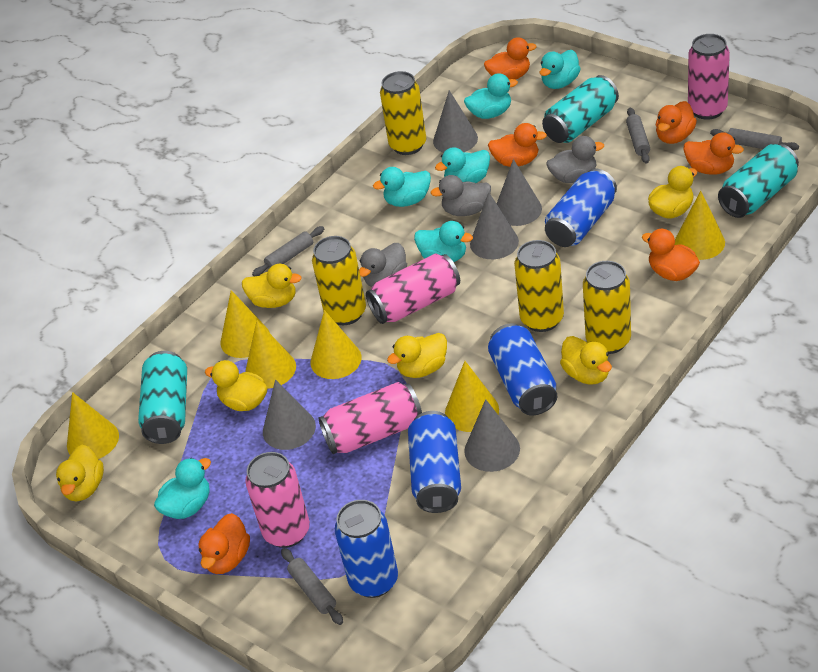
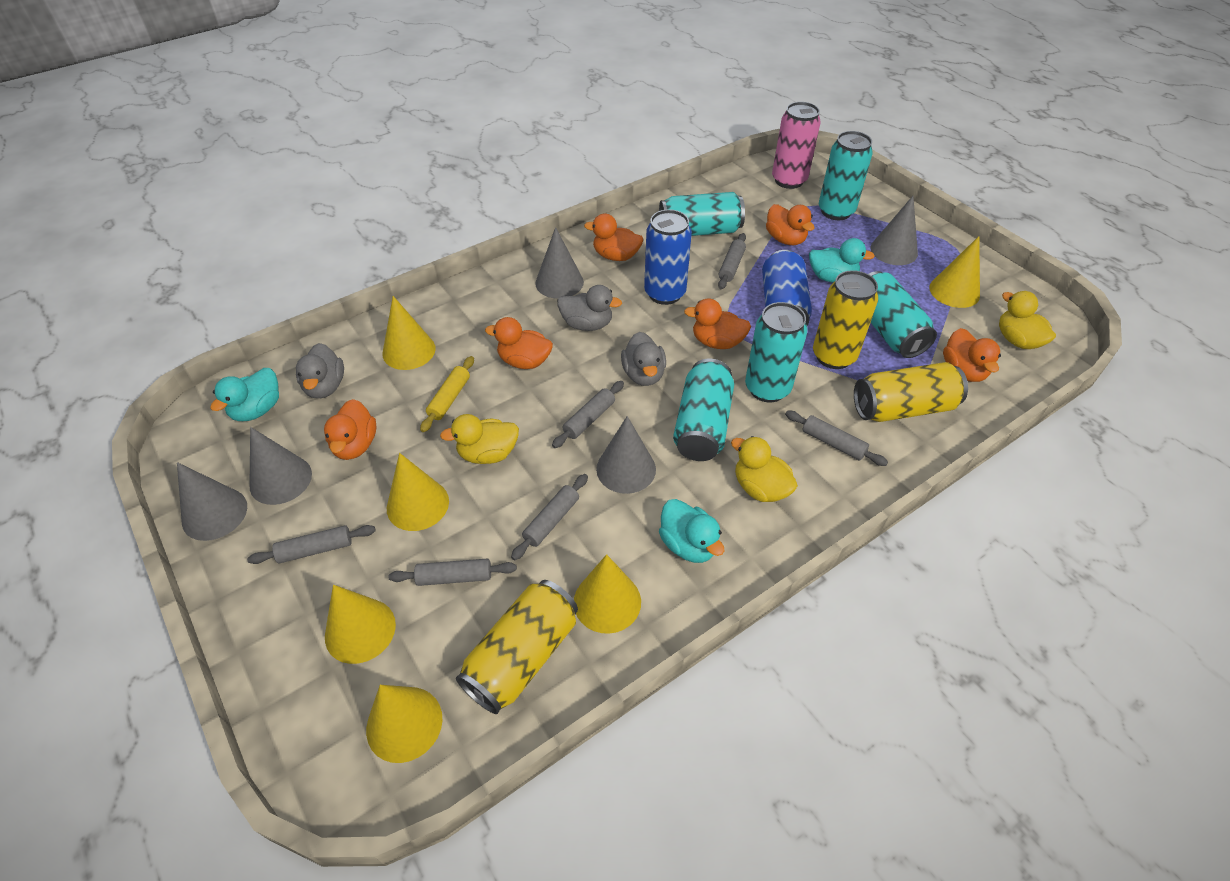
blue can: [335,500,398,598] [408,411,461,513] [488,323,557,415] [545,168,617,247] = 4 -> [644,209,692,305] [762,250,812,326] = 2
grey rolling pin: [252,226,324,276] [281,548,343,625] [626,107,650,163] [710,128,799,151] = 4 -> [247,525,376,564] [388,558,517,586] [511,474,588,560] [552,381,624,448] [718,233,746,289] [785,411,888,466] = 6
pink can: [245,452,310,548] [318,382,422,454] [366,254,460,324] [688,34,730,120] = 4 -> [772,102,821,189] = 1
turquoise can: [138,351,187,444] [542,75,619,143] [718,144,799,218] = 3 -> [659,192,745,236] [673,359,734,461] [745,302,807,403] [819,131,873,220] [869,271,937,358] = 5
turquoise duck: [154,458,211,519] [373,167,431,207] [414,221,473,262] [435,147,490,184] [464,73,518,119] [540,50,581,89] = 6 -> [210,368,279,421] [659,499,724,563] [809,238,875,283] = 3
yellow can: [312,236,366,325] [380,71,426,155] [514,240,564,332] [583,261,631,354] = 4 -> [456,580,578,714] [813,270,878,369] [854,362,968,422] = 3
yellow duck: [56,445,104,501] [205,360,267,411] [242,264,302,308] [387,333,447,378] [560,336,612,385] [648,166,697,219] = 6 -> [440,414,519,464] [731,436,798,502] [999,291,1056,349] = 3
yellow rolling pin: none = 0 -> [420,356,474,432] = 1

